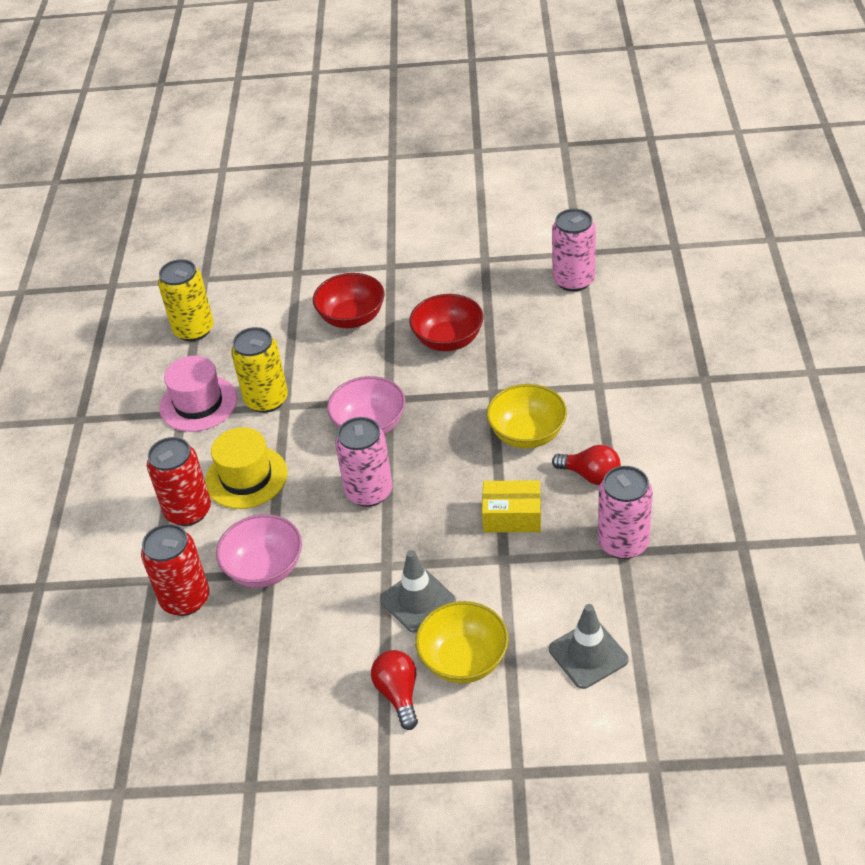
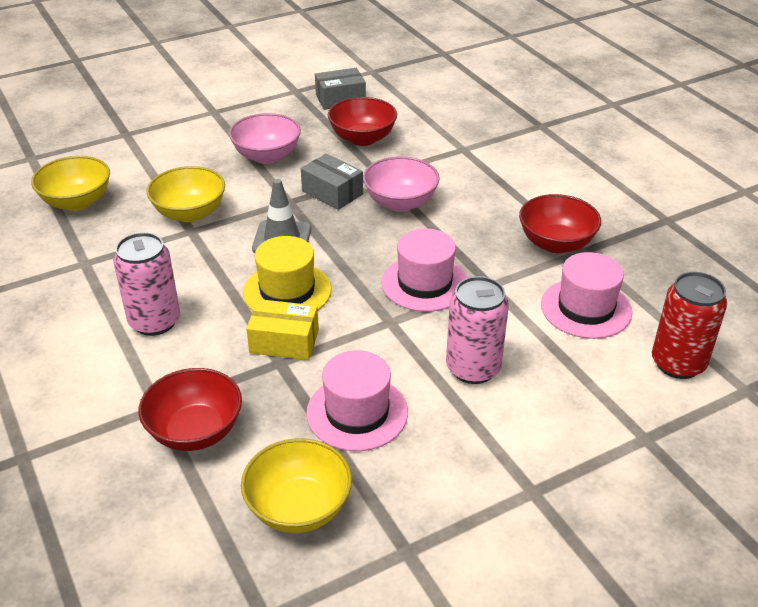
grey box: none = 0 -> [301,154,363,210] [315,68,366,110] = 2
grey traffic cone: [380,550,456,633] [549,604,629,689] = 2 -> [252,179,311,253] = 1
pink can: [335,417,392,507] [552,209,596,292] [598,466,653,559] = 3 -> [113,232,180,336] [446,276,509,384] = 2
pink hat: [159,356,237,432] = 1 -> [306,350,408,451] [381,229,467,312] [541,252,632,339] = 3
red bowl: [313,273,384,328] [409,294,483,351] = 2 -> [139,368,242,451] [328,97,397,146] [519,194,601,253] = 3
red can: [141,524,209,616] [147,437,211,526] = 2 -> [652,272,727,379] = 1
red light bulb: [371,650,418,730] [552,445,621,485] = 2 -> none = 0
yellow bowl: [415,601,509,683] [486,384,567,448] = 2 -> [31,156,110,211] [147,166,225,222] [241,438,352,533] = 3
yellow can: [158,259,214,341] [231,327,288,413] = 2 -> none = 0

